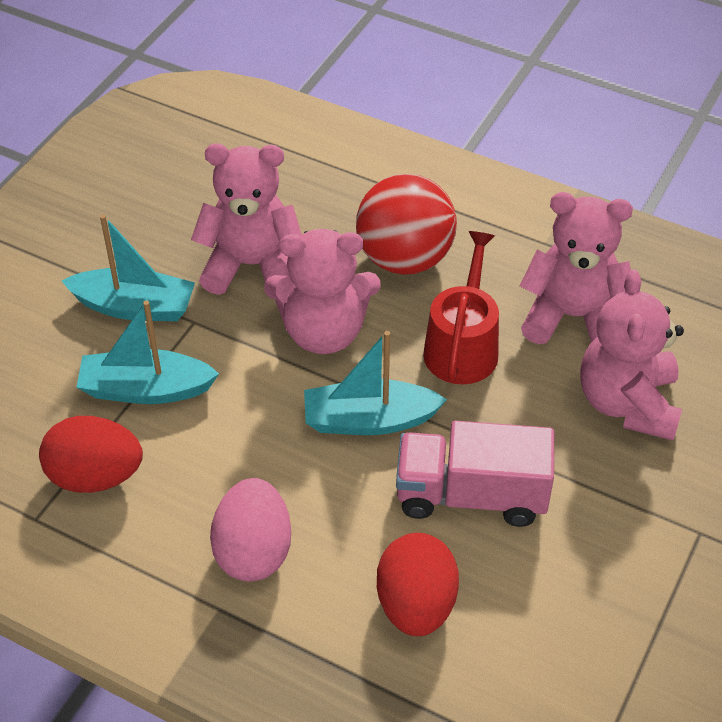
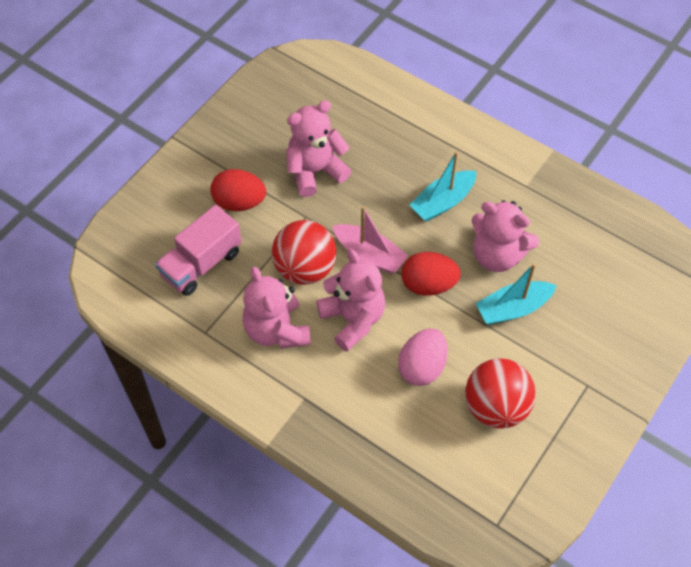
pink boat: none = 0 -> [333,206,408,274] = 1
red ball: [356,174,457,275] = 1 -> [272,220,336,285] [465,358,536,428] = 2
red watering can: [423,231,499,384] = 1 -> none = 0
turquoise boat: [62,214,195,321] [76,300,219,404] [304,331,447,435] = 3 -> [409,151,476,222] [475,263,557,325] = 2

